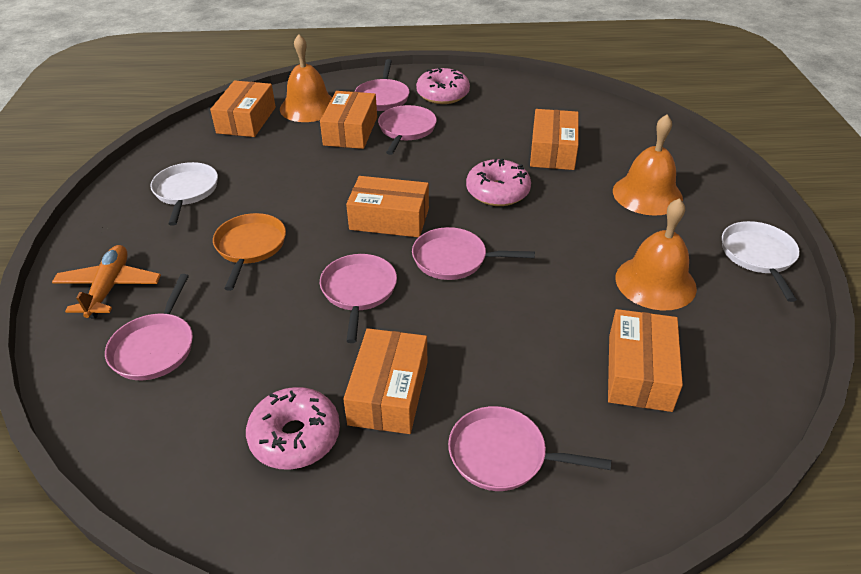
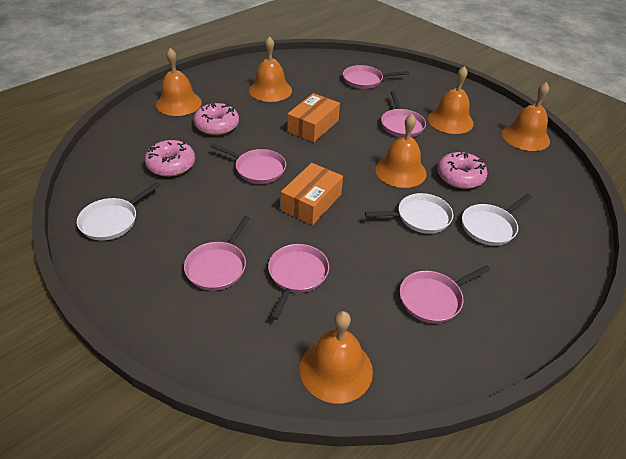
orange bell: [280,34,332,122] [613,115,683,216] [616,198,697,310] = 3 -> [156,48,202,116] [249,36,292,102] [300,311,373,403] [375,114,426,188] [428,66,474,134] [502,82,550,151] = 6
orange box: [210,81,276,137] [320,91,377,149] [343,328,427,434] [346,176,429,237] [530,109,579,170] [608,309,683,412] = 6 -> [281,163,343,225] [287,93,340,142] = 2
orange pan: [213,213,286,291] = 1 -> none = 0
orange plane: [52,245,161,318] = 1 -> none = 0
white pan: [150,162,218,226] [722,221,800,302] = 2 -> [77,182,161,241] [365,193,453,234] [462,194,532,246] = 3

